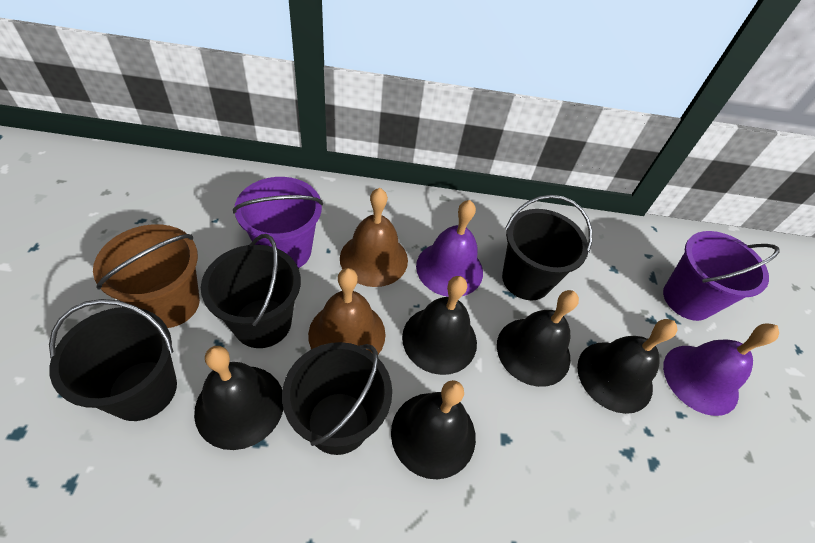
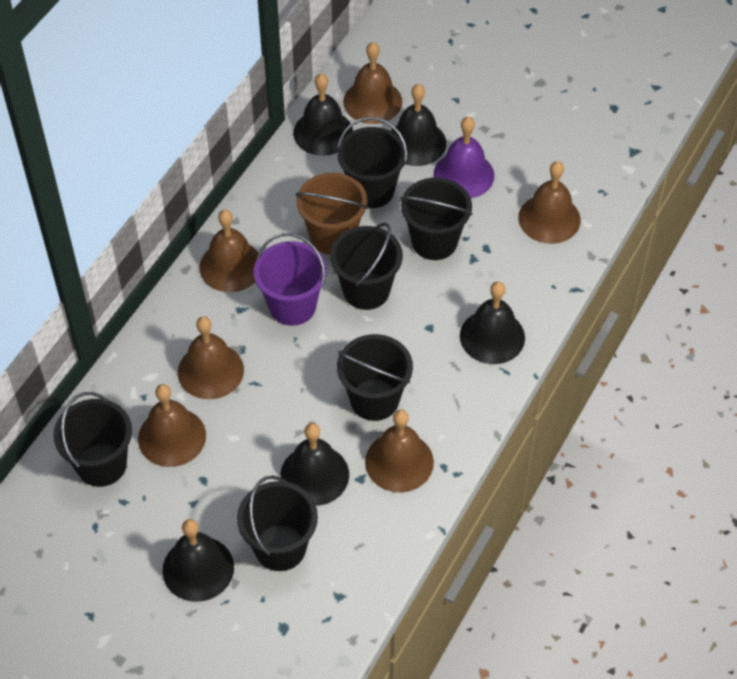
black bucket: [49,299,177,421] [201,234,301,348] [282,342,392,455] [502,195,592,300] = 4 -> [53,392,132,487] [237,475,318,571] [330,222,403,310] [337,117,407,208] [337,334,413,421] [401,178,473,260] = 6
brown bell: [308,268,386,354] [340,188,408,287] = 2 -> [138,384,206,467] [178,317,244,399] [199,210,259,292] [343,42,402,124] [365,410,434,492] [518,161,581,244] = 6
purple bell: [416,200,483,297] [663,323,779,416] = 2 -> [433,116,494,198] = 1
purple bucket: [233,177,323,268] [663,231,780,321] = 2 -> [254,233,327,326] = 1

